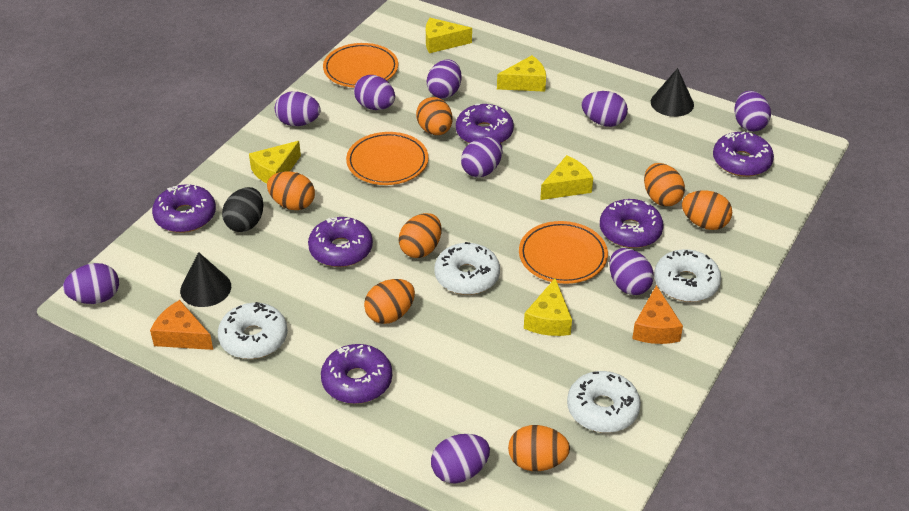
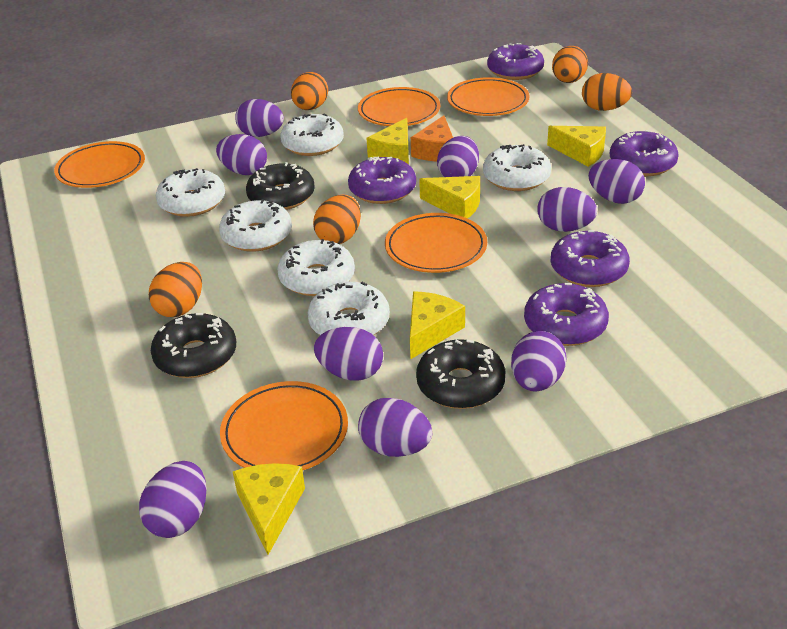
black cone: [180,252,231,307] [651,68,694,117] = 2 -> none = 0
black donut: none = 0 -> [151,313,236,378] [246,162,315,210] [416,339,505,409] = 3
black egg: [222,187,263,232] = 1 -> none = 0
orange cheese: [150,300,213,350] [632,285,683,344] = 2 -> [411,116,453,162] = 1
orange egg: [267,171,315,210] [364,279,415,324] [399,213,441,258] [416,97,452,135] [508,425,570,471] [644,163,685,206] [682,191,732,230] = 7 -> [149,262,202,317] [291,72,328,110] [313,195,361,244] [552,46,588,83] [582,73,632,111] = 5
orange plate: [323,43,398,88] [346,132,428,185] [519,221,608,284] = 3 -> [54,141,145,188] [220,381,348,471] [358,87,440,126] [385,213,487,273] [447,77,530,116] = 5
purple donut: [152,184,216,233] [308,217,373,267] [321,344,392,404] [456,104,514,144] [600,199,664,248] [713,131,774,177] = 6 -> [348,157,416,204] [487,43,544,80] [524,283,609,346] [550,230,630,287] [610,130,679,176] = 5
white donut: [218,302,288,359] [434,242,500,295] [567,371,641,433] [654,249,721,302] = 4 -> [156,168,225,217] [219,199,292,252] [277,239,355,296] [280,114,344,156] [308,282,390,335] [483,144,551,191] = 6

